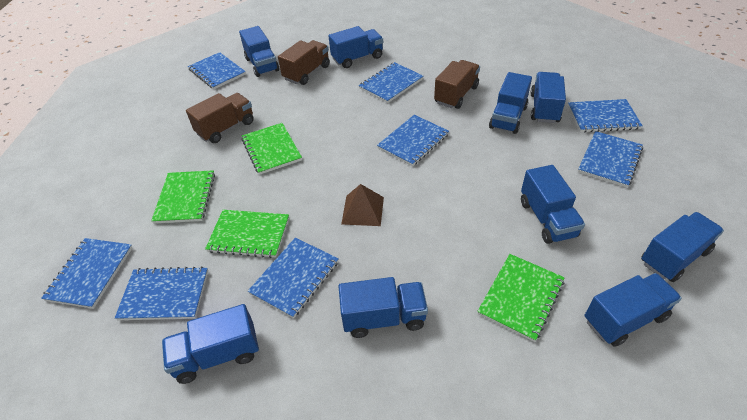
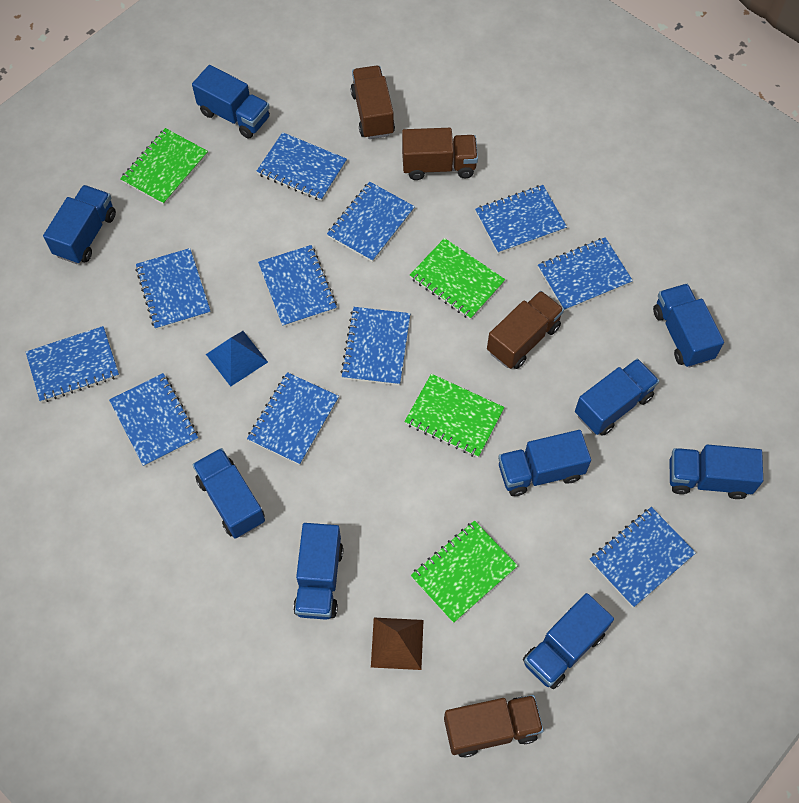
blue notebook: [41,238,133,309] [115,266,208,320] [188,52,246,89] [248,238,339,318] [359,62,423,103] [377,115,449,166] [568,99,643,133] [578,131,643,188] = 8 -> [26,326,119,402] [109,373,198,467] [135,248,211,330] [247,372,339,465] [256,132,347,201] [258,245,337,327] [327,182,415,262] [341,307,410,385] [475,185,567,254] [538,237,633,311] [590,507,696,607] = 11
blue pyramid: none = 0 -> [206,331,268,387] = 1
brown truck: [186,93,254,143] [278,40,330,85] [434,60,480,109] = 3 -> [351,65,395,139] [402,128,478,180] [444,695,544,758] [487,291,564,369] = 4

